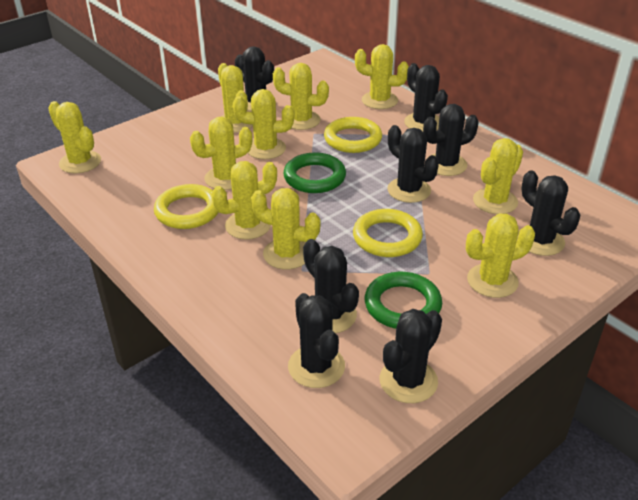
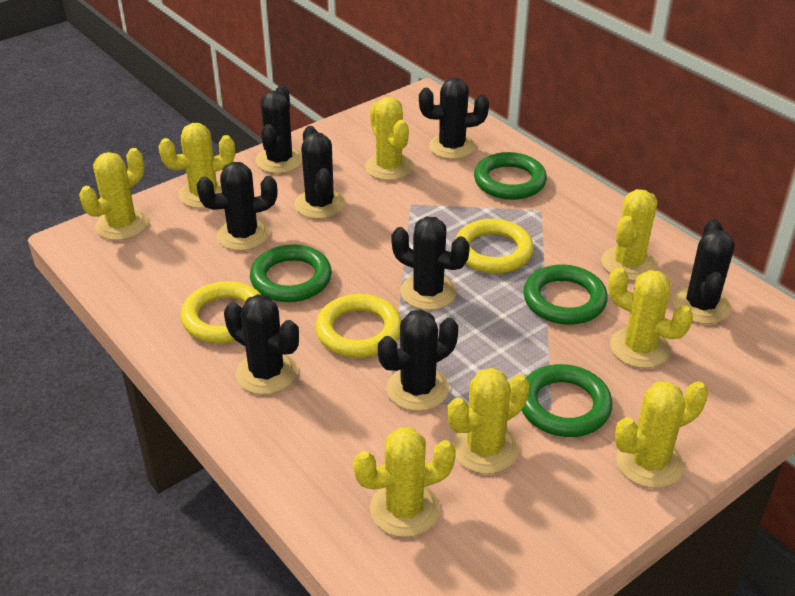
green ring: [283,153,346,193] [365,272,442,329] = 2 -> [250,244,332,302] [474,152,547,200] [522,364,613,437] [523,264,608,325] = 4
yellow cactus: [48,101,101,173] [190,117,252,190] [212,161,277,240] [218,63,253,133] [233,89,294,159] [251,188,320,269] [273,63,329,130] [355,44,409,109] [466,214,535,298] [473,138,523,214] = 10 -> [79,148,148,240] [158,123,235,208] [353,427,456,537] [365,97,413,181] [448,368,530,474] [601,189,658,281] [608,267,693,368] [615,381,708,488] = 8

